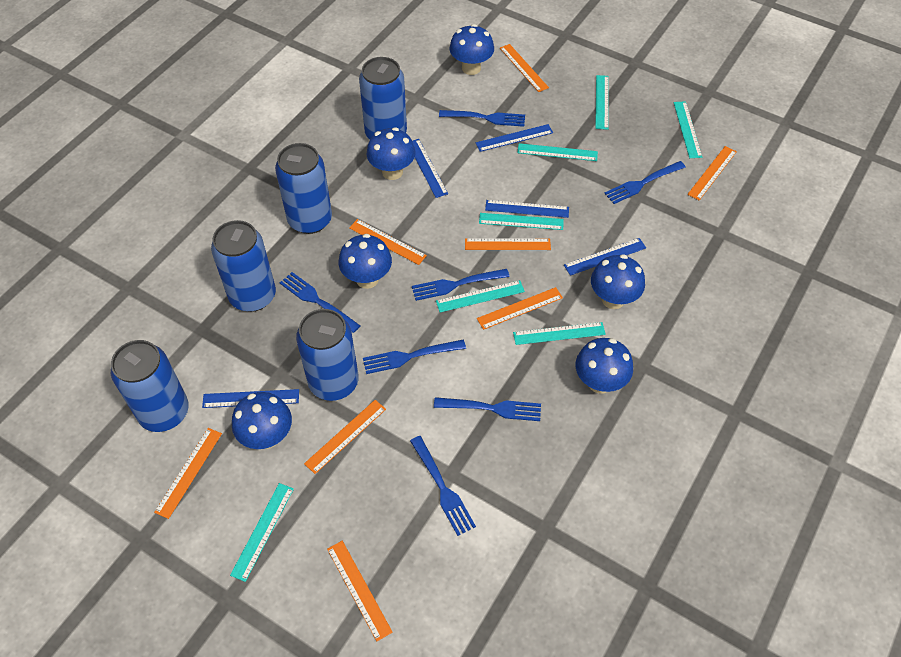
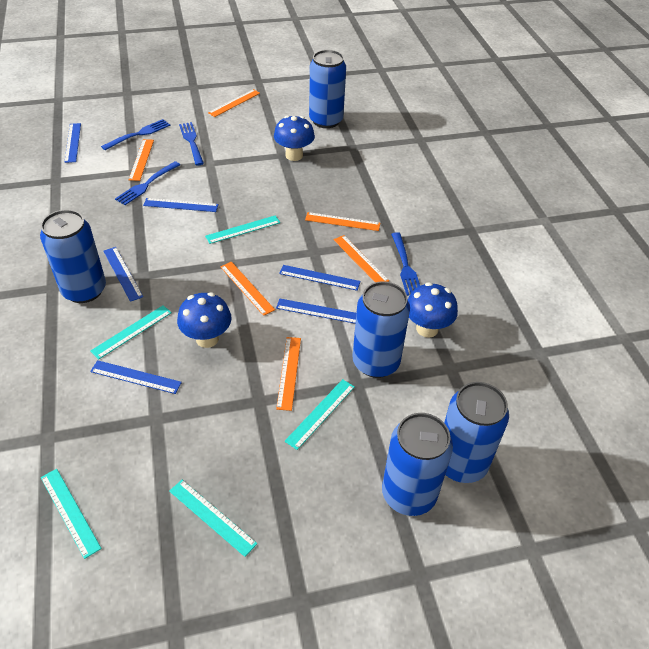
blue fork: [280,272,360,333] [363,340,466,374] [410,436,476,536] [412,269,509,301] [434,397,541,421] [439,110,525,127] [604,161,686,204] = 7 -> [101,119,170,150] [115,161,180,205] [179,122,204,165] [391,232,420,296] = 4
blue mushroom: [232,392,292,449] [339,234,392,289] [367,127,416,180] [450,24,494,75] [576,338,633,394] [591,254,645,309] = 6 -> [177,292,232,348] [274,115,315,161] [408,282,458,338] = 3
blue ruler: [202,389,299,408] [413,139,448,198] [476,124,553,152] [485,200,569,218] [564,238,646,276] = 5 -> [64,123,81,163] [90,360,182,394] [103,247,143,302] [143,198,218,212] [276,299,356,324] [279,265,361,291] = 6
orange ruler: [154,428,222,519] [304,400,386,474] [327,541,392,641] [349,219,427,265] [465,238,551,250] [477,287,563,330] [500,44,549,92] [687,146,737,200] = 8 -> [129,139,154,181] [208,89,260,117] [220,262,275,316] [276,337,301,411] [305,212,380,231] [334,235,389,282] = 6
turquoise ruler: [230,483,294,582] [436,280,525,312] [479,213,564,230] [513,322,606,345] [517,143,598,161] [595,75,609,130] [674,101,702,158] = 7 -> [41,469,102,559] [91,305,172,359] [169,480,257,557] [205,215,280,244] [285,379,355,450] = 5

